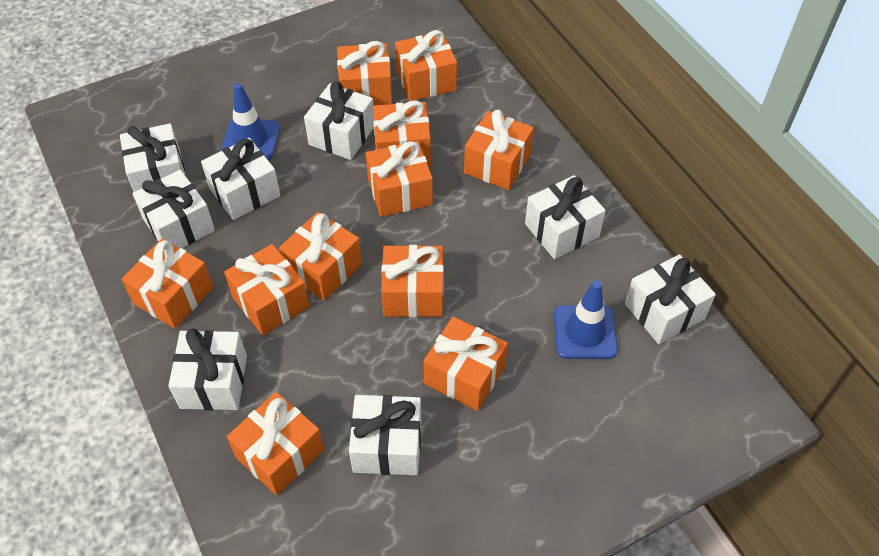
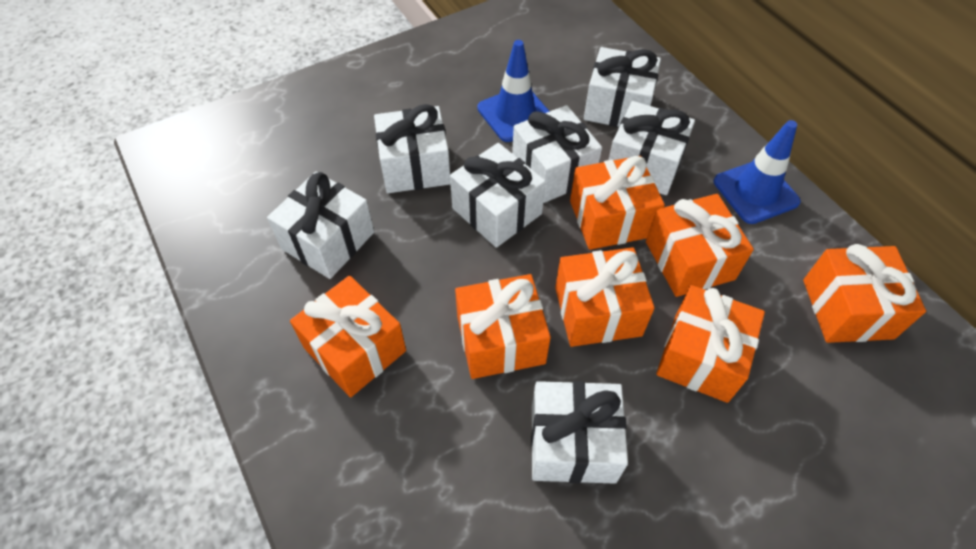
orange gift: [122,239,213,329] [224,244,309,335] [227,392,324,495] [279,212,362,301] [337,41,392,106] [366,141,433,217] [373,100,431,166] [381,245,444,317] [395,30,457,101] [424,317,508,411] [464,110,534,190] = 11 -> [290,275,406,397] [455,274,551,379] [555,247,655,347] [570,156,665,250] [646,194,754,297] [656,285,765,403] [803,244,926,343] = 7
white gift: [120,123,185,192] [132,170,215,248] [168,329,247,410] [201,138,281,220] [304,81,374,160] [349,395,422,475] [525,175,606,259] [625,254,716,344] = 8 -> [267,172,374,279] [374,104,450,193] [450,143,546,248] [512,105,602,203] [531,381,628,484] [584,47,661,127] [609,101,695,195] = 7

